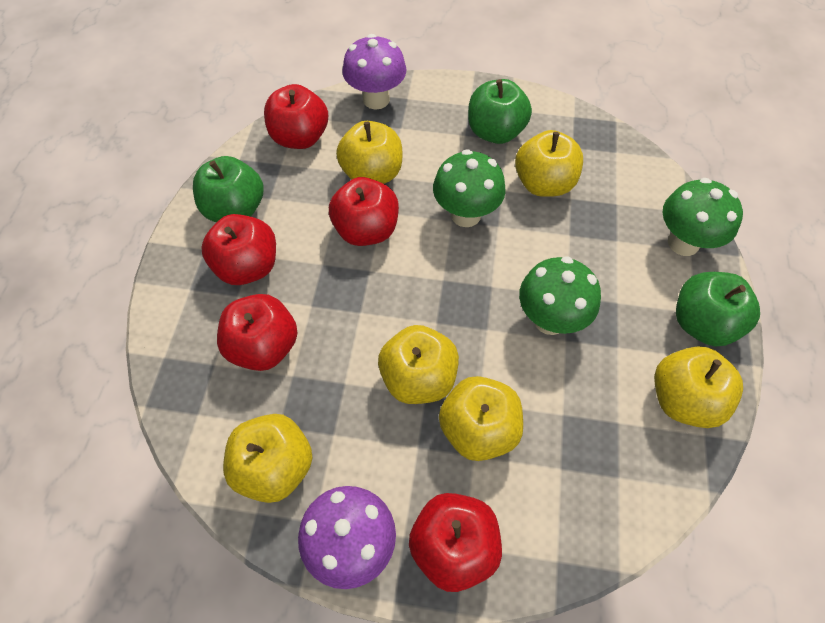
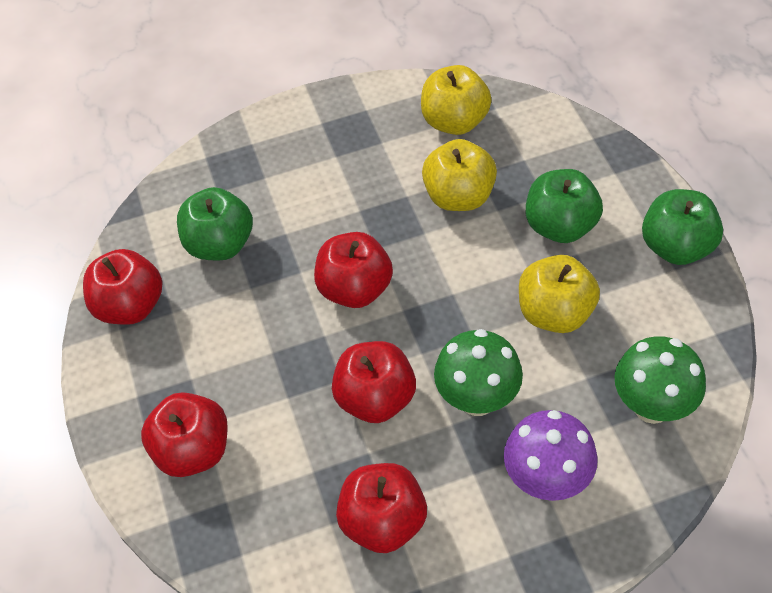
green mushroom: [433,149,506,227] [519,256,601,335] [662,178,743,256] = 3 -> [434,329,523,416] [614,336,706,424] = 2
purple mushroom: [298,486,396,589] [342,34,406,110] = 2 -> [504,410,598,501] = 1
yellow apple: [223,414,313,503] [336,121,402,184] [378,325,459,404] [439,376,523,461] [515,130,583,197] [654,346,743,428] = 6 -> [421,65,492,135] [422,139,497,211] [519,255,600,333] = 3

